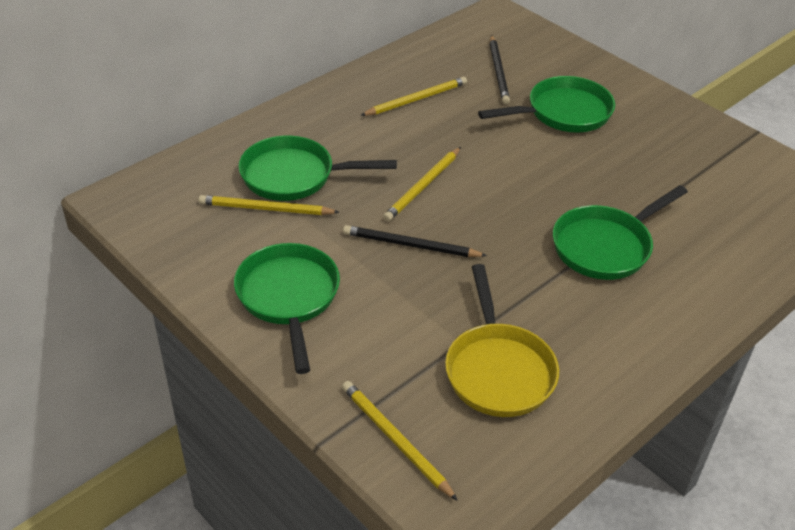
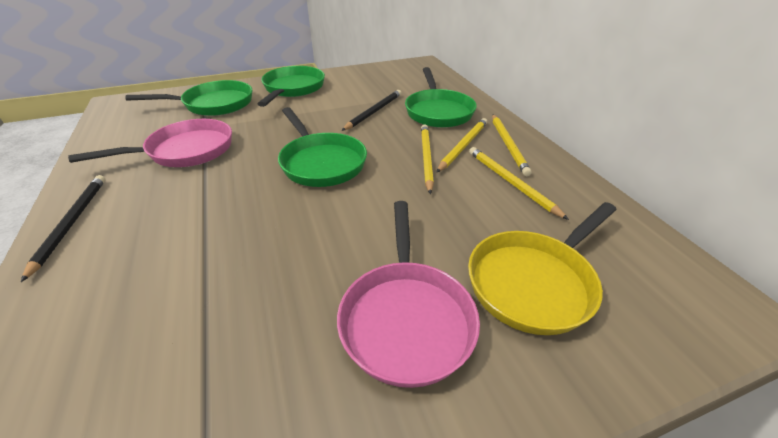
pink pan: none = 0 -> [68,119,232,167] [337,201,480,388] = 2

